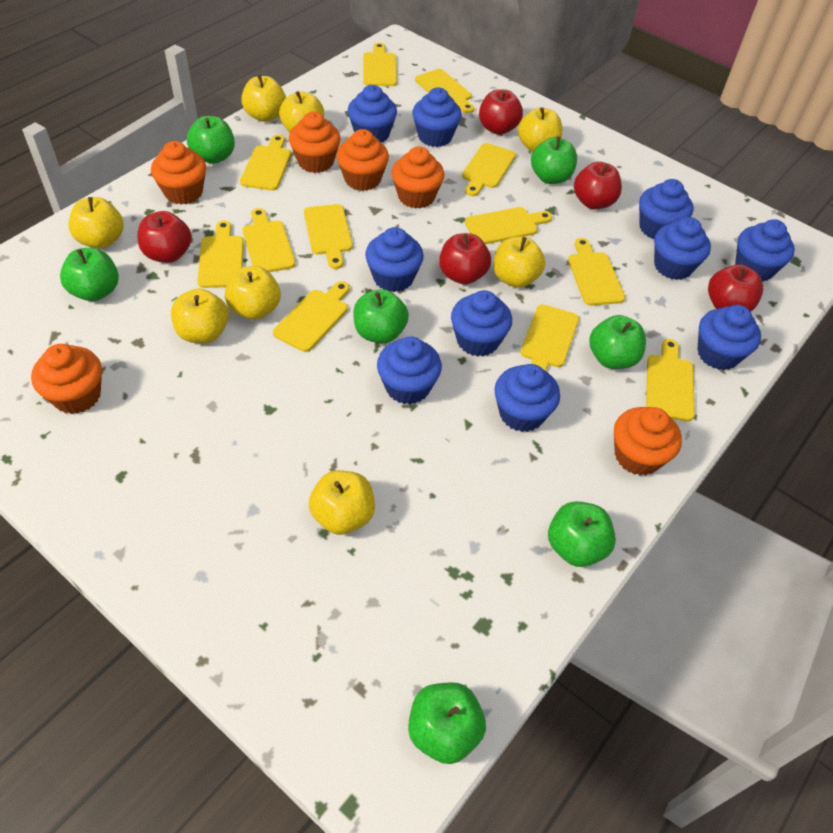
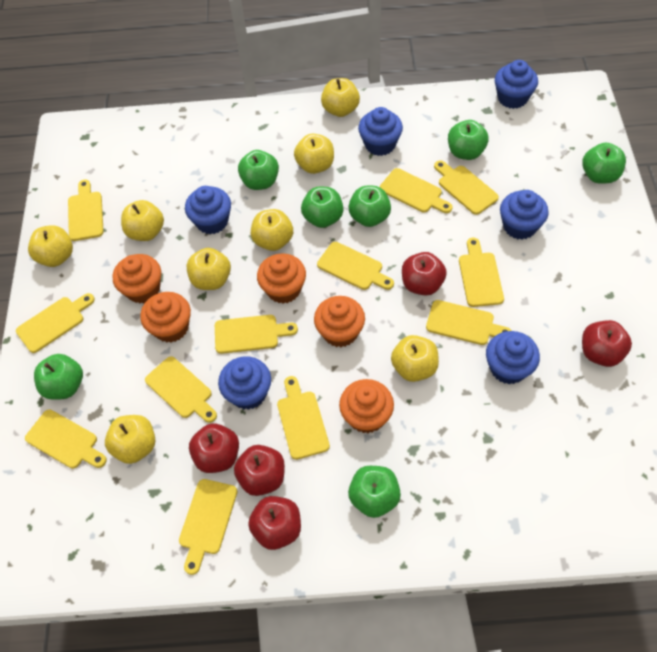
blue cupcake: [348,85,397,143] [365,227,424,292] [377,336,442,405] [413,87,462,147] [451,290,512,357] [495,364,560,432] [639,179,693,239] [654,217,711,280] [697,305,761,370] [735,219,795,282] = 10 -> [185,186,231,234] [218,356,271,410] [358,107,403,156] [486,331,540,384] [495,60,538,109] [500,190,549,240] = 6
orange cupcake: [31,344,102,414] [151,141,206,204] [289,112,341,173] [337,129,389,191] [391,147,444,209] [614,407,682,476] = 6 -> [112,254,161,304] [140,292,191,342] [257,253,306,304] [314,296,365,347] [339,379,394,433] = 5

